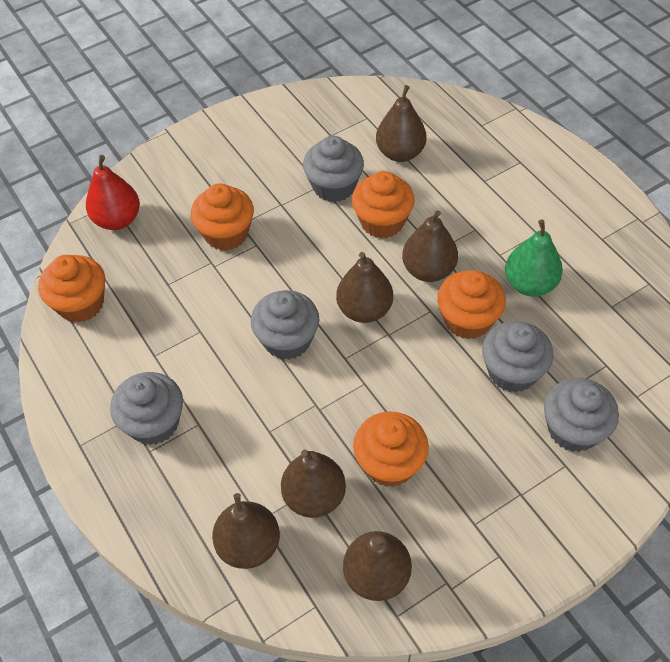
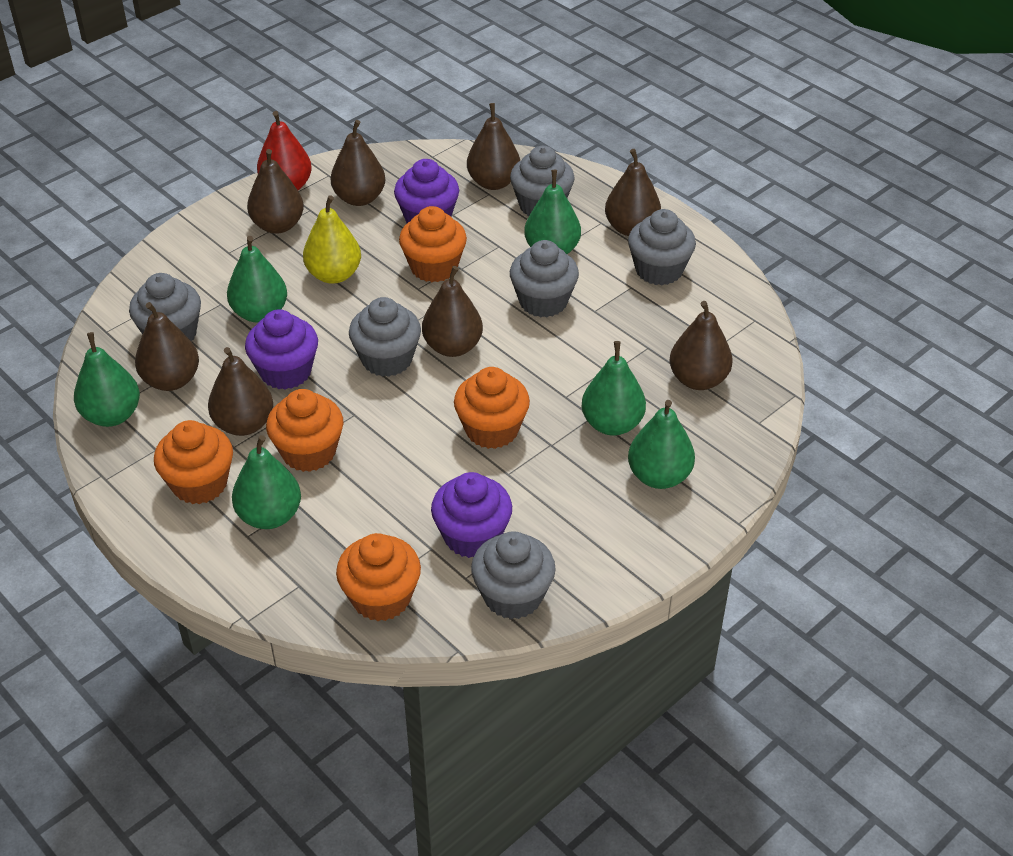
brown pear: [212,493,280,569] [281,450,346,518] [336,252,393,323] [343,531,412,601] [376,85,427,162] [402,210,458,282] = 6 -> [135,302,199,391] [208,347,273,436] [247,149,304,234] [330,120,385,206] [422,266,483,357] [467,103,520,190] [605,149,661,236] [670,301,733,390] = 8
green pear: [505,219,563,297] = 1 -> [74,332,140,427] [227,236,287,323] [232,435,301,529] [524,170,581,254] [582,341,646,436] [628,400,695,489] = 6
grey cupcake: [110,372,183,445] [251,290,319,360] [303,136,364,202] [482,321,554,392] [544,378,619,452] = 5 -> [129,273,201,341] [349,297,421,377] [471,531,556,619] [510,146,575,216] [510,240,579,317] [628,209,696,285] = 6
purple cupcake: none = 0 -> [245,309,318,390] [394,159,459,223] [431,472,512,558] = 3
yellow pear: none = 0 -> [303,195,361,284] = 1

